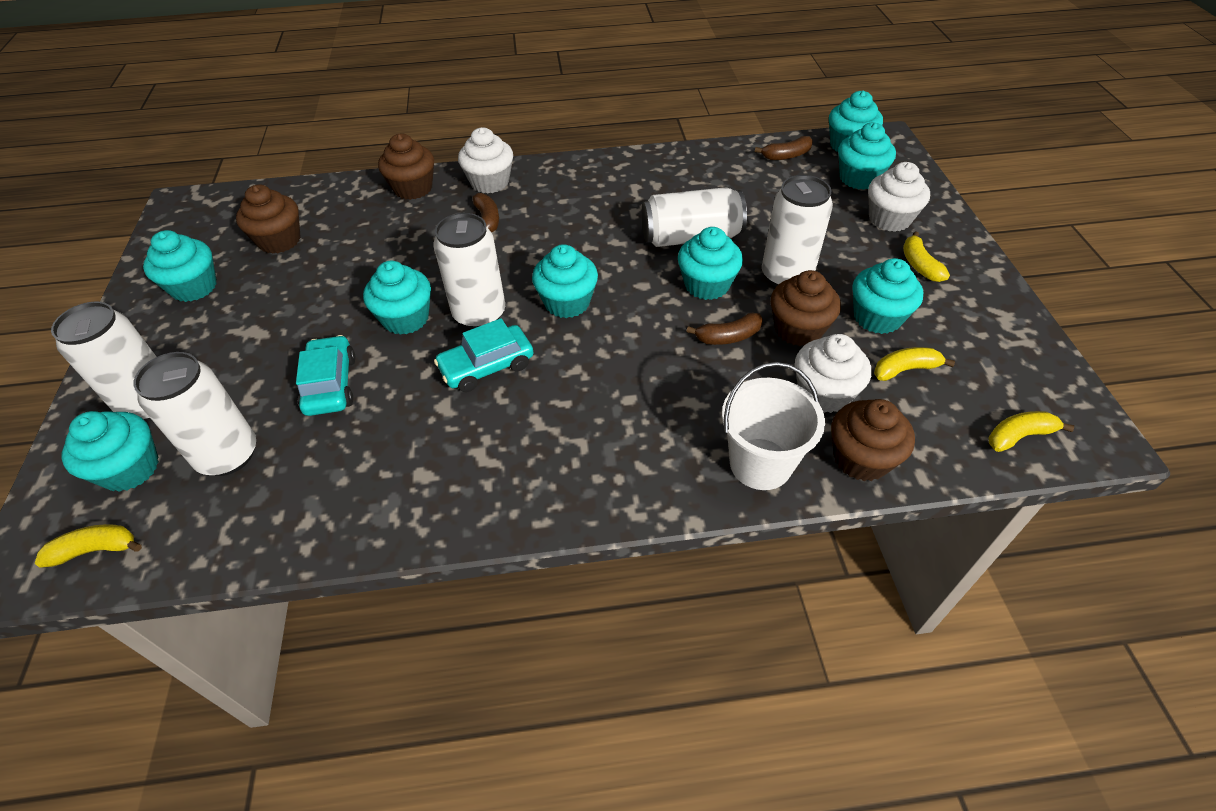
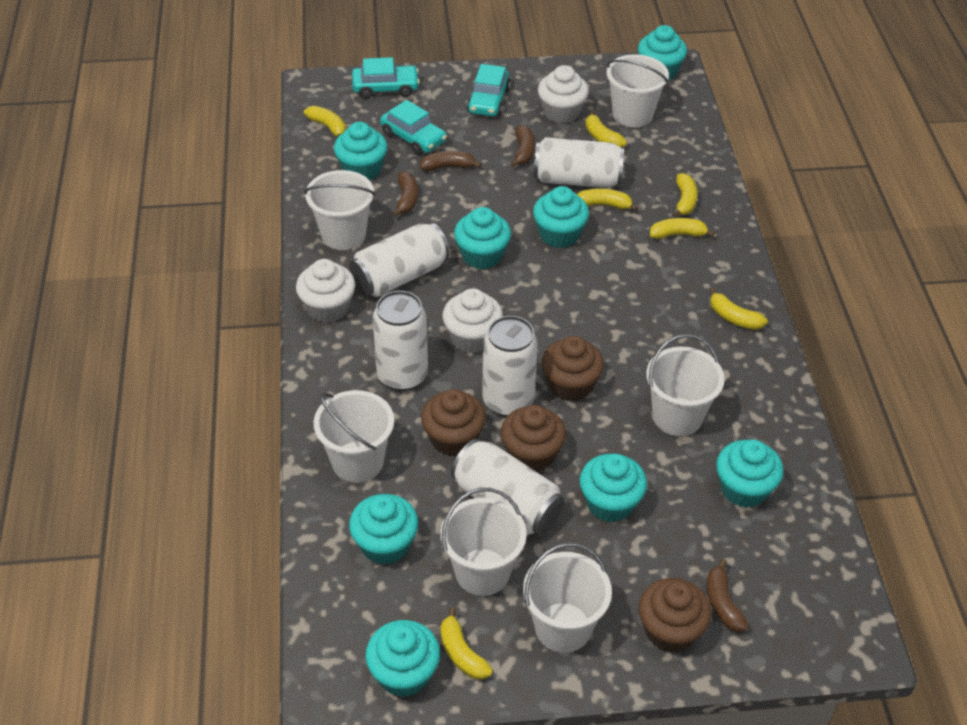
brown banana: [472,193,499,232] [686,312,763,345] [755,136,813,160] = 3 -> [393,171,418,217] [420,151,482,171] [511,125,535,167] [707,559,748,632] = 4
turquoise car: [296,335,355,416] [434,318,534,392] = 2 -> [352,57,420,99] [380,100,447,155] [467,64,511,116] = 3
white bucket: [722,362,825,490] = 1 -> [304,170,376,250] [314,390,394,483] [441,488,527,596] [523,543,612,653] [607,54,669,127] [646,334,725,436] = 6
yellow banana: [35,524,142,568] [874,347,955,381] [903,231,950,282] [989,411,1074,452] = 4 -> [304,106,346,138] [440,608,493,679] [577,188,638,211] [585,111,627,147] [650,218,715,239] [673,173,698,218] [710,288,768,330] = 7

